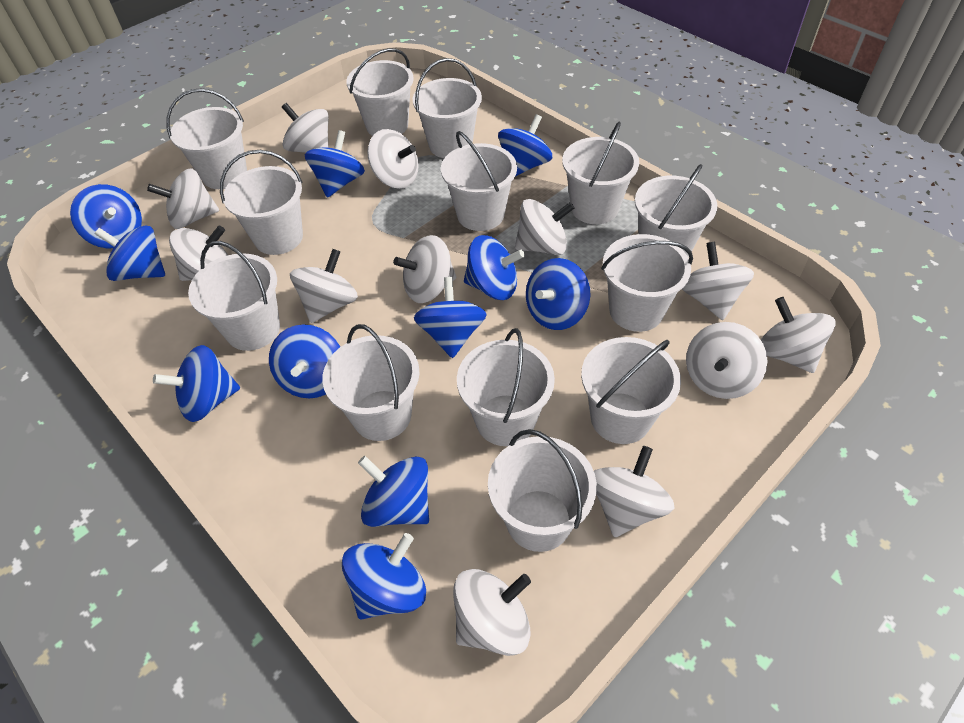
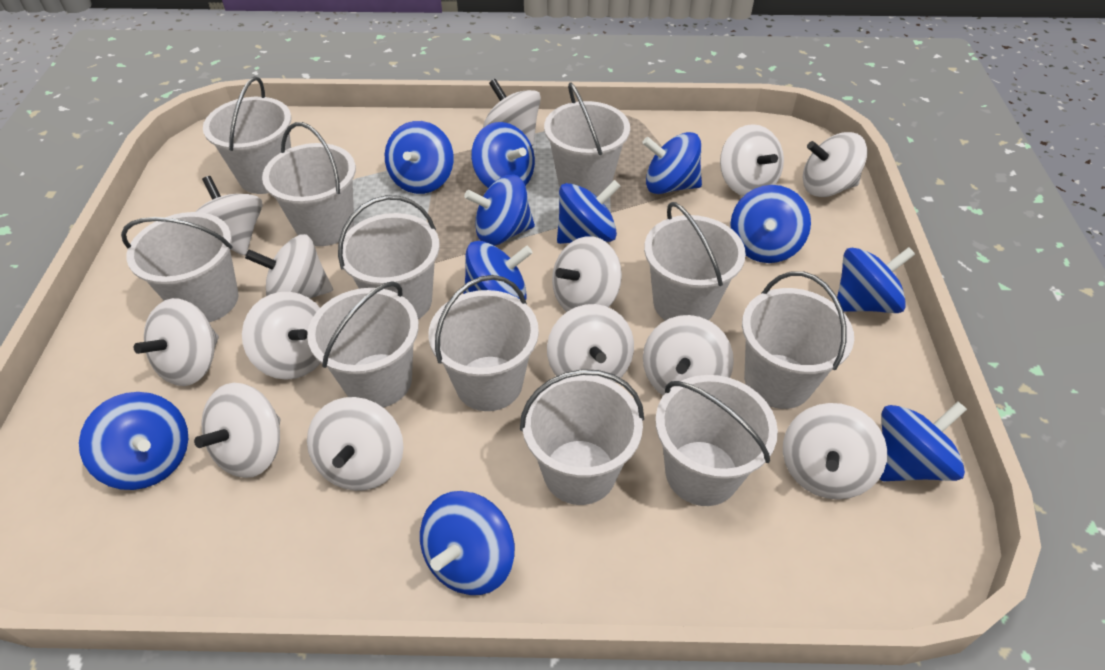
white bucket: [167,88,247,189] [188,241,280,351] [220,150,303,255] [322,324,420,441] [346,48,414,136] [413,58,482,158] [441,131,517,231] [457,328,555,446] [488,429,597,552] [562,122,639,224] [581,337,681,444] [601,234,693,332] [635,164,717,257] = 13 -> [121,212,239,322] [203,76,292,194] [262,122,356,246] [307,281,419,407] [338,195,440,319] [428,275,539,411] [520,369,644,505] [544,82,630,197] [644,202,746,321] [655,375,778,506] [742,271,854,409] = 11
white spinning top: [147,168,219,229] [169,226,228,281] [282,103,329,153] [290,249,358,323] [367,129,419,189] [393,235,456,303] [453,569,531,656] [515,199,574,255] [594,446,675,537] [682,241,754,320] [686,322,767,399] [761,297,835,373] = 12 -> [134,298,219,386] [194,383,280,478] [196,176,263,255] [242,292,320,380] [245,234,333,298] [307,397,404,491] [483,79,541,146] [547,304,634,383] [552,236,622,312] [643,315,734,396] [720,124,784,196] [783,403,887,500] [803,132,868,197] = 13

